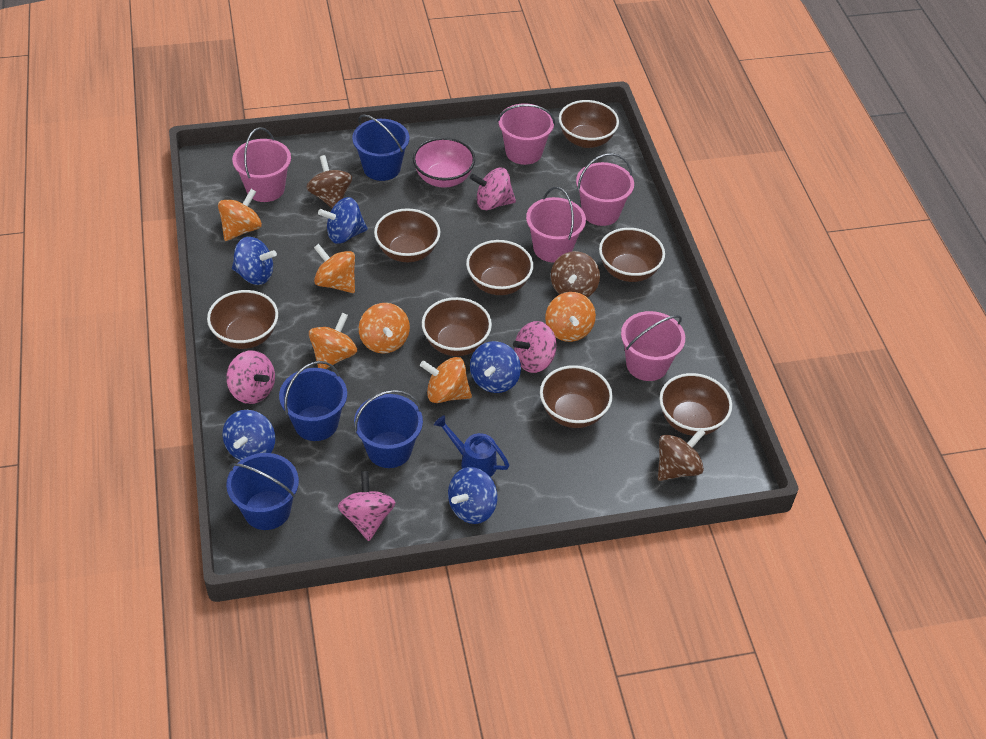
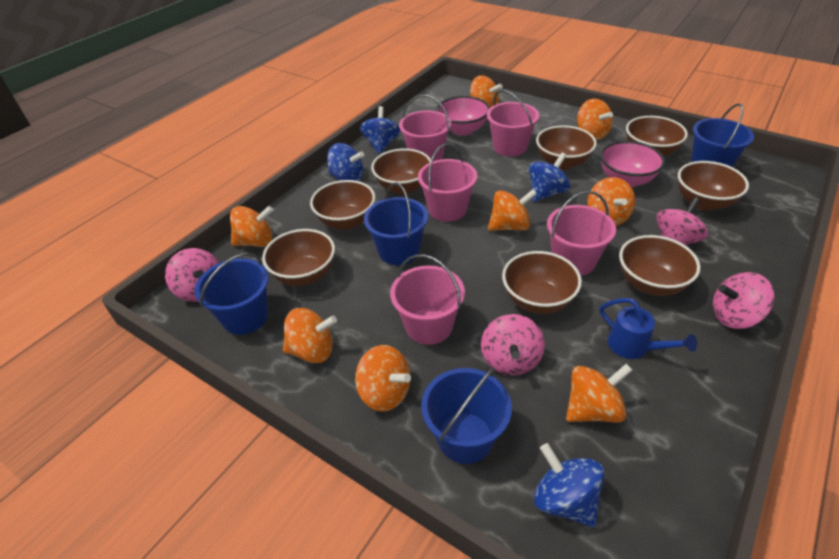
blue spinning top: [223,410,275,461] [232,237,277,285] [318,197,368,244] [448,467,498,524] [470,341,521,393] = 5 -> [327,143,364,181] [360,106,400,154] [529,152,570,202] [534,443,604,528] = 4
brown spinning top: [306,155,352,208] [551,251,600,297] [658,428,705,481] = 3 -> none = 0
orange spinning top: [218,189,262,241] [309,313,357,369] [314,244,355,293] [359,303,410,354] [420,357,472,403] [545,292,596,342] = 6 -> [230,206,273,247] [283,308,337,363] [355,345,411,412] [470,75,503,108] [488,189,537,231] [566,364,632,422] [577,99,613,140] [587,177,635,226] = 8
pink bowl: [413,137,475,188] = 1 -> [436,96,490,136] [600,141,665,187] = 2

